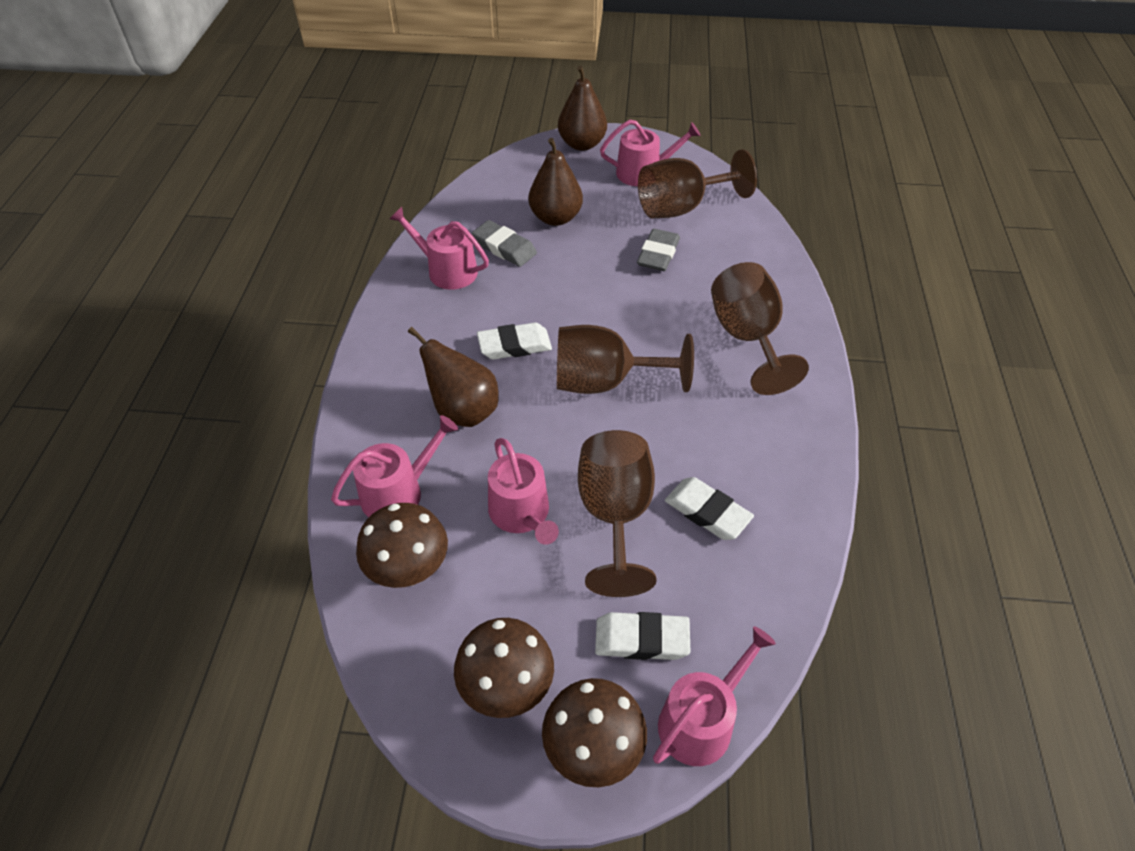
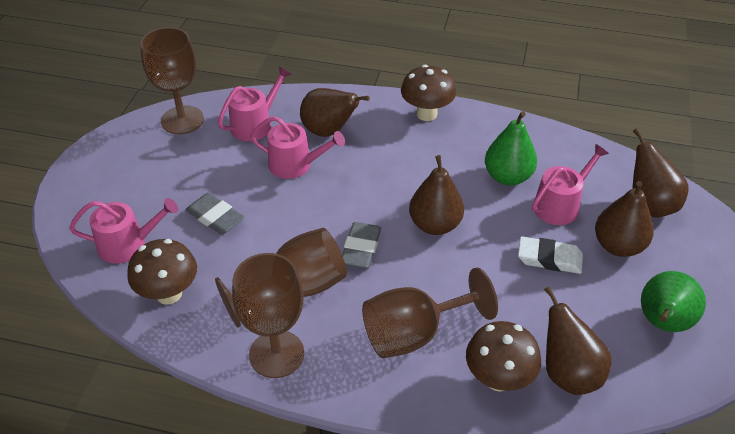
brown pear: [408,327,499,427] [529,138,583,226] [558,66,607,151] = 3 -> [300,88,370,137] [409,155,464,235] [544,286,612,395] [595,181,653,257] [632,128,689,218] = 5
green pear: none = 0 -> [485,111,537,186] [641,271,706,332] = 2
pink watering can: [331,415,458,517] [390,207,489,290] [488,438,559,545] [600,120,701,186] [653,626,776,766] = 5 -> [69,198,178,263] [218,66,291,141] [250,116,345,179] [532,144,609,225] = 4
white eraser: [477,322,552,360] [595,612,690,660] [665,477,754,540] = 3 -> [518,236,583,274] = 1

